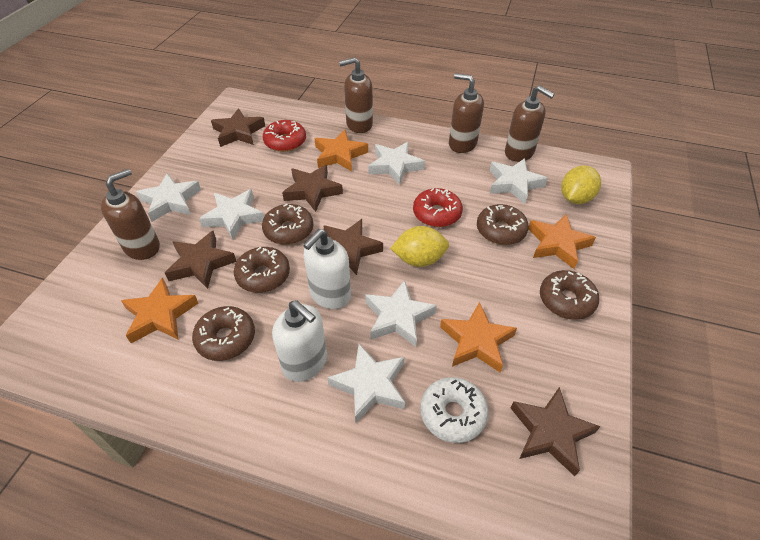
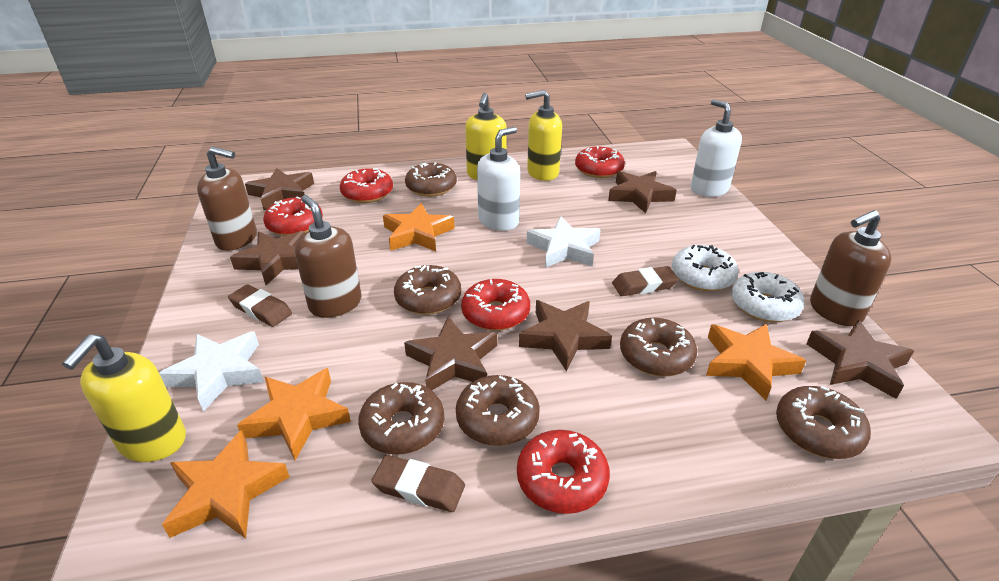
brown donut: [192,306,255,361] [234,247,290,293] [262,204,313,245] [477,204,529,245] [540,270,599,320] = 5 -> [358,382,444,455] [394,265,461,315] [405,162,457,197] [456,375,540,446] [620,318,697,377] [776,386,871,459] = 6
brown eraser: none = 0 -> [228,284,292,327] [371,455,465,512] [612,266,679,296] = 3
brown soap dispenser: [101,169,160,260] [339,57,373,133] [449,73,484,153] [505,85,555,162] = 4 -> [197,146,257,251] [295,195,361,318] [810,210,891,326] = 3
brown star: [165,231,237,289] [211,108,265,147] [282,165,343,212] [323,219,383,275] [511,387,601,476] = 5 -> [230,231,305,285] [245,168,314,210] [404,316,497,390] [519,300,612,371] [608,171,677,213] [806,320,914,399] = 6
red donut: [263,120,306,152] [413,188,463,227] = 2 -> [263,197,323,236] [340,168,393,203] [461,279,530,331] [517,430,610,514] [575,146,625,178] = 5
white donut: [420,377,489,443] = 1 -> [672,245,739,291] [731,272,804,322] = 2
white star: [136,173,201,222] [199,189,264,240] [327,344,405,423] [365,280,437,347] [368,142,425,185] [490,158,548,204] = 6 -> [159,331,264,412] [527,216,601,268] = 2
yellow lemon: [390,226,449,267] [561,166,601,204] = 2 -> none = 0
yellow soap dispenser: none = 0 -> [62,334,186,462] [465,93,507,180] [525,90,562,181] = 3

